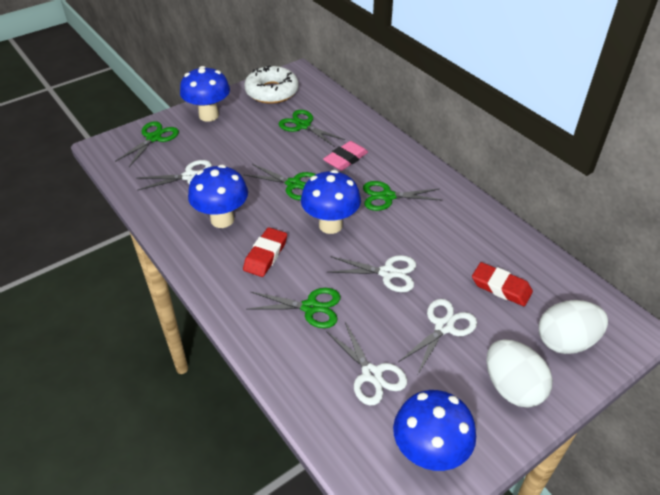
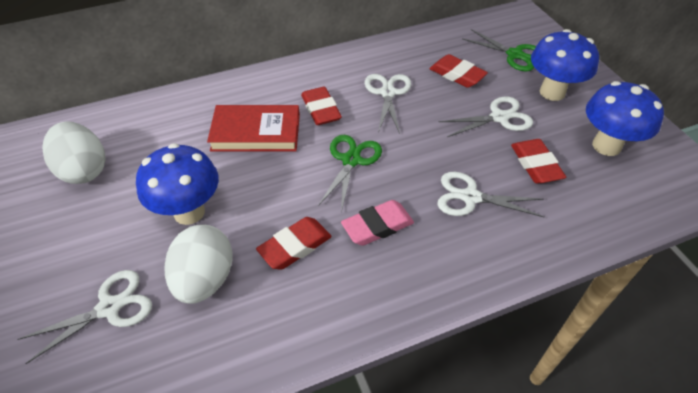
blue mushroom: [180,66,230,122] [188,165,248,228] [301,170,361,234] [393,390,476,471] = 4 -> [136,143,219,225] [531,29,599,101] [586,81,664,156] = 3
green scissors: [115,121,179,167] [243,164,316,200] [246,288,341,328] [279,110,345,147] [363,181,443,211] = 5 -> [318,135,382,212] [462,29,536,71] = 2
red book: none = 0 -> [207,105,300,152] = 1
red eraser: [243,227,287,277] [472,262,533,306] = 2 -> [256,217,332,270] [301,87,342,125] [429,54,488,88] [511,139,566,183] = 4
white donut: [244,65,299,104] = 1 -> none = 0

